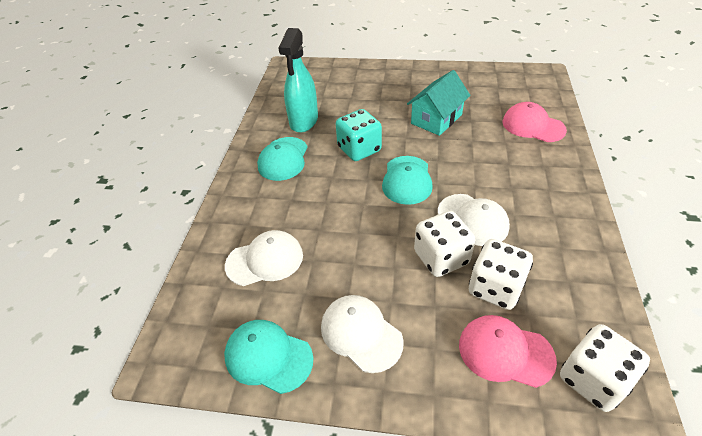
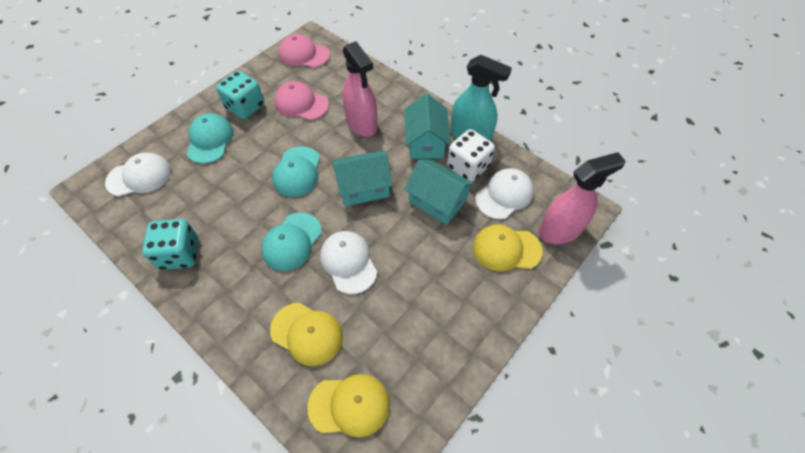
pink spray bottle: none = 0 -> [342,41,377,137] [538,152,626,244] = 2
turquoise dice: [336,109,382,161] = 1 -> [142,219,199,270] [216,71,264,119] = 2
turquoise house: [407,70,471,136] = 1 -> [332,150,393,206] [404,93,451,159] [404,159,474,225] = 3
white dice: [414,211,476,277] [469,239,533,310] [560,324,650,412] = 3 -> [447,129,495,182] = 1
yellow cap: none = 0 -> [270,303,343,366] [307,374,390,437] [473,224,542,271] = 3

